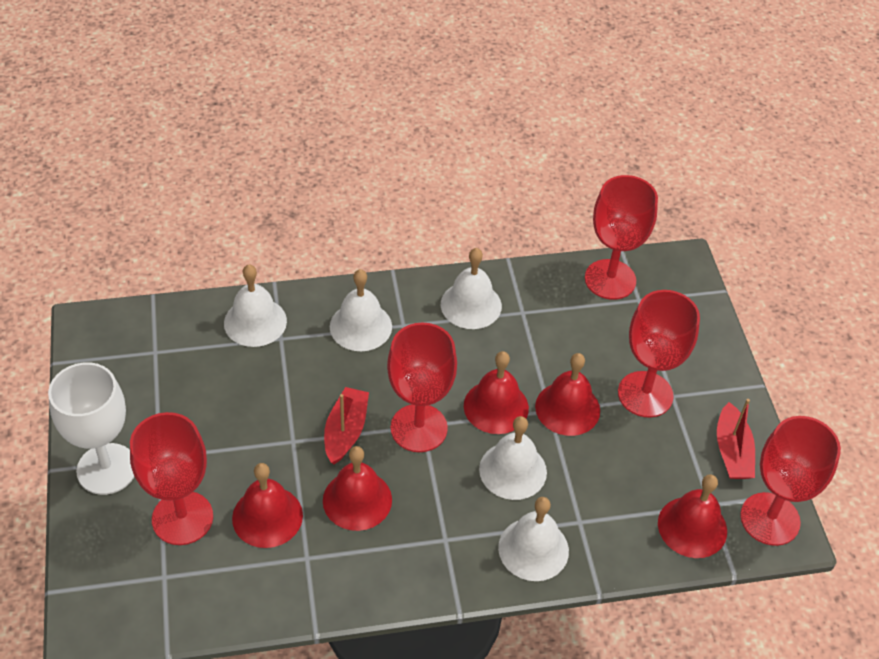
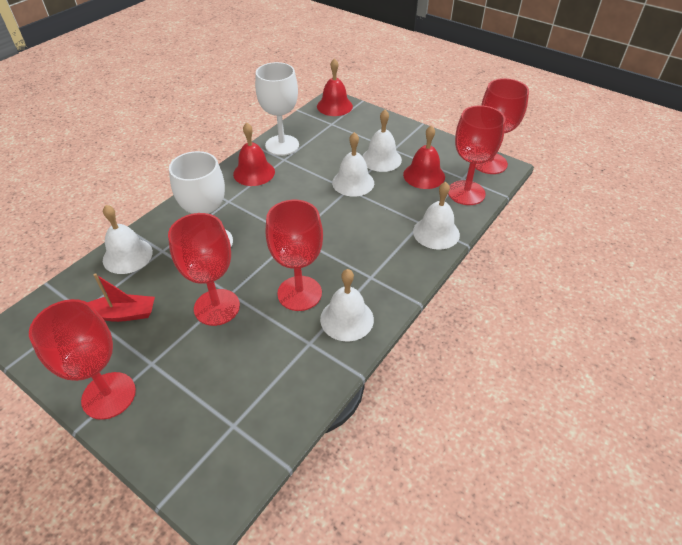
red bell: [232,463,303,548] [323,446,392,531] [464,351,529,434] [535,353,600,436] [658,474,727,558] = 5 -> [233,123,275,186] [317,58,353,116] [403,125,445,189] = 3
red boat: [324,387,369,464] [717,399,755,479] = 2 -> [87,273,155,322] = 1
white goblet: [48,362,135,495] = 1 -> [169,151,233,246] [255,62,299,156] = 2

